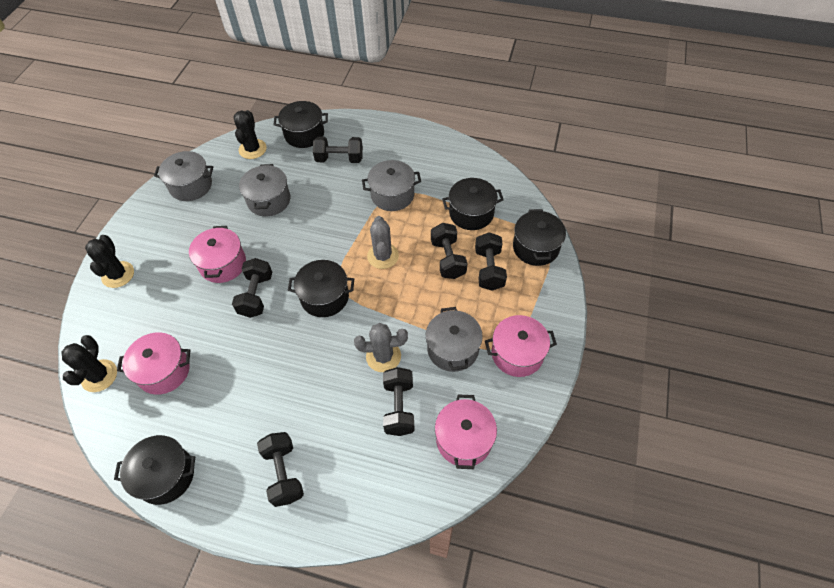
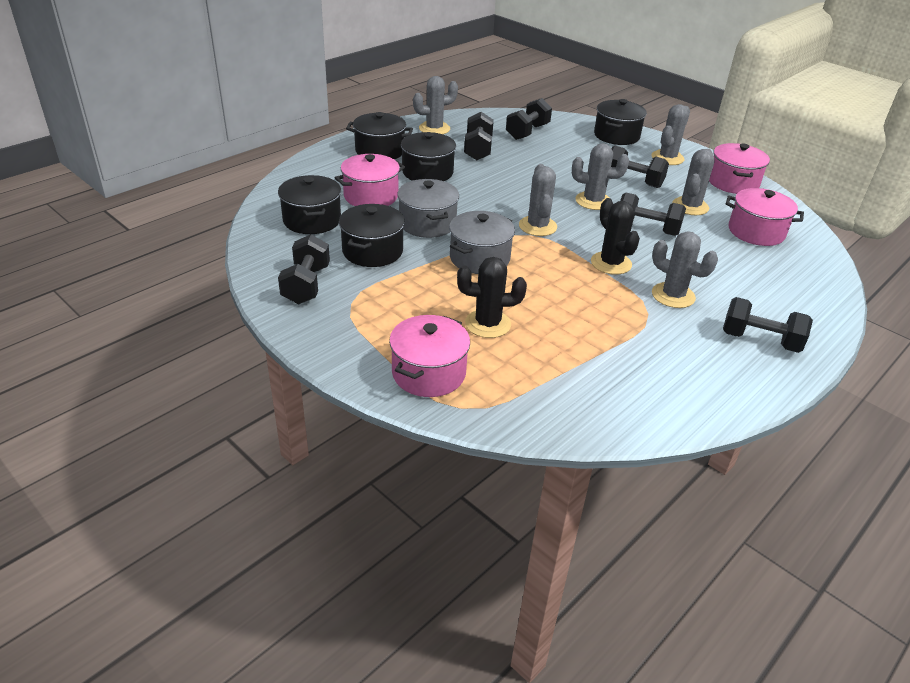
black cactus: [61,335,117,392] [85,235,134,288] [233,110,267,159] = 3 -> [457,257,527,338] [591,198,640,275] = 2
grey cactus: [354,323,408,372] [367,216,399,269] = 2 -> [413,76,458,134] [519,164,557,236] [572,143,629,210] [651,104,690,165] [652,231,718,308] [672,149,715,215] = 6
grey pot: [154,151,213,201] [239,164,290,217] [362,160,421,211] [426,307,483,372] = 4 -> [397,179,459,238] [449,211,515,274] = 2

